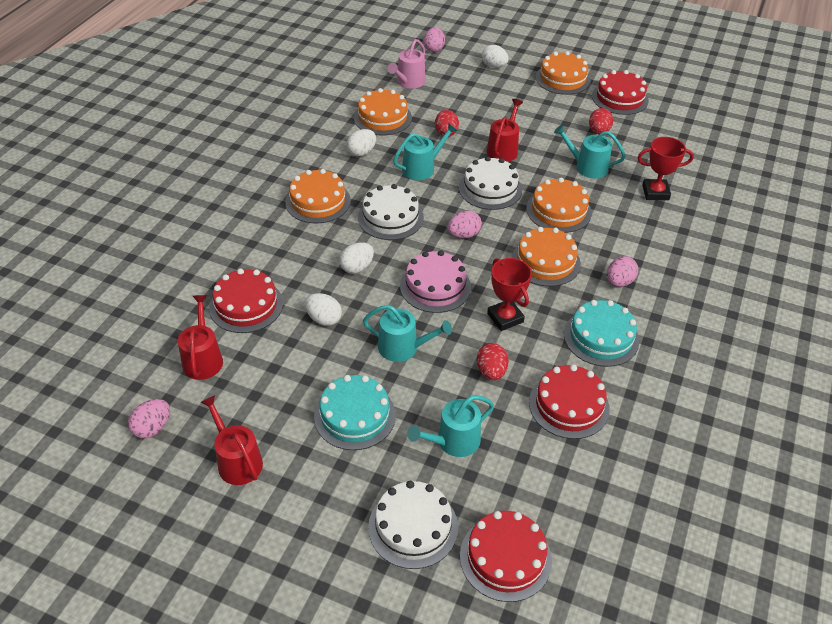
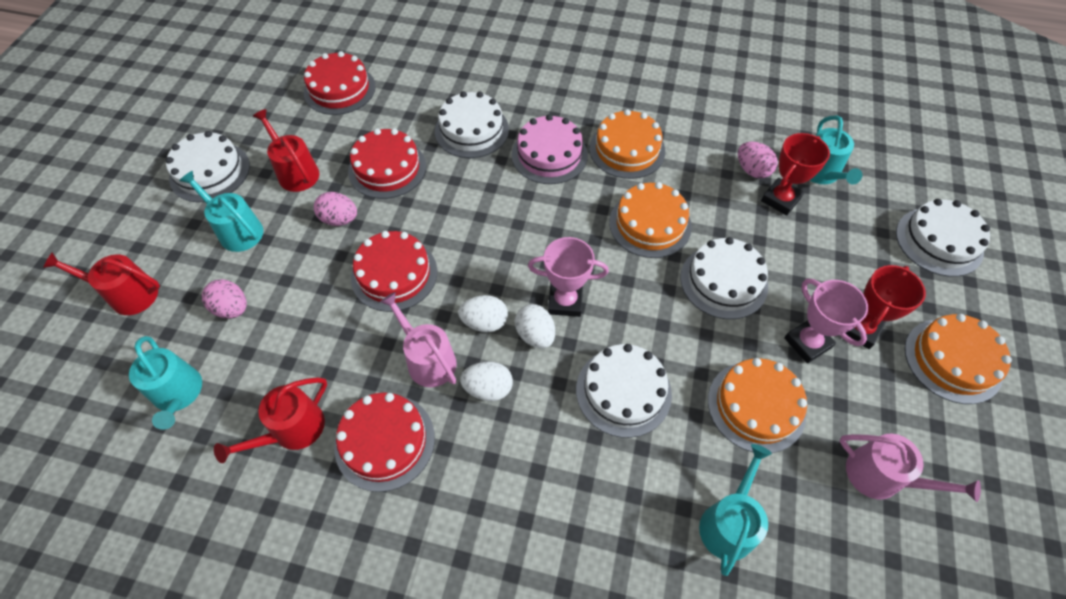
orange cake: [285,169,351,223] [354,88,412,135] [512,227,581,286] [526,178,592,233] [536,51,591,95] = 5 -> [589,109,666,179] [609,182,692,258] [708,358,807,453] [905,314,1012,404] = 4
pink egg: [128,399,170,438] [424,27,445,52] [448,210,482,238] [607,256,638,287] = 4 -> [202,279,247,319] [314,192,357,226] [738,142,778,179] = 3
pink trophy: none = 0 -> [528,237,609,317] [784,279,868,363] = 2
pink watering can: [388,39,426,88] = 1 -> [380,292,457,387] [840,434,981,502] = 2
red egg: [435,110,459,136] [477,343,509,380] [589,108,613,134] = 3 -> none = 0
turquoise cake: [314,375,396,450] [564,300,639,367] = 2 -> none = 0
white cake: [358,184,424,240] [368,481,458,569] [459,156,522,210] = 3 -> [166,131,250,202] [435,91,509,158] [576,344,672,438] [680,237,768,319] [896,199,990,277] = 5
white egg: [305,293,342,326] [339,242,374,274] [347,129,376,156] [482,45,509,68] = 4 -> [458,295,508,332] [460,361,513,401] [515,304,555,348] = 3

